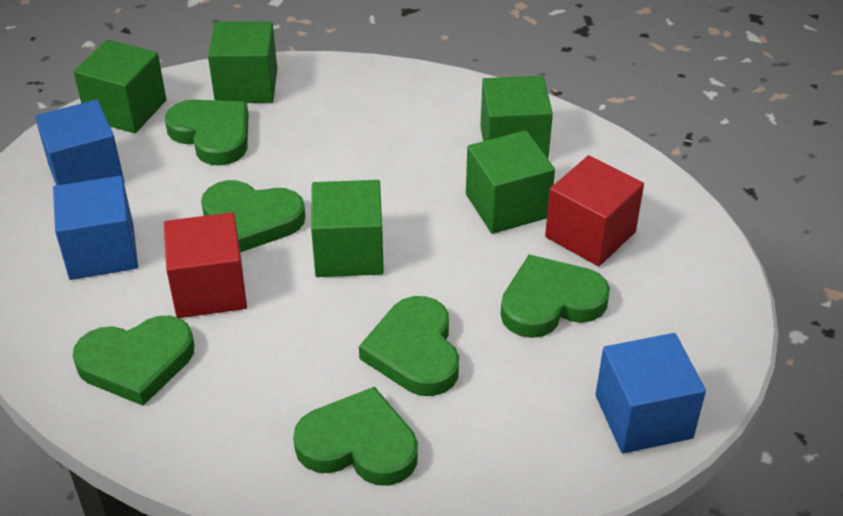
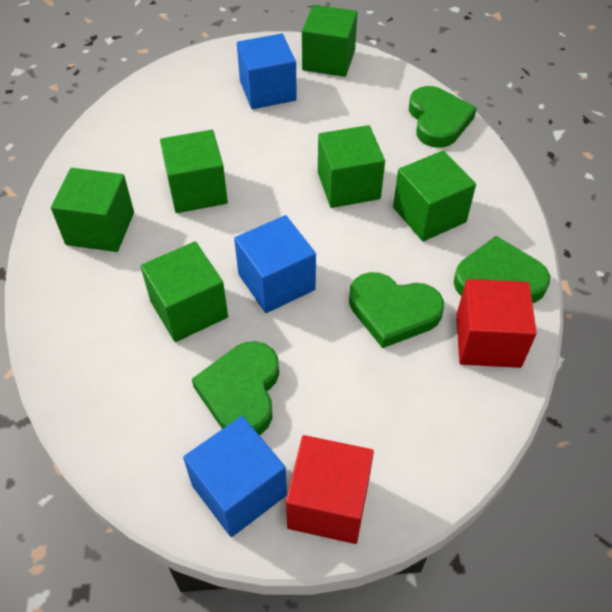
green cube: [74,39,167,133] [208,21,277,103] [311,180,384,277] [466,130,555,234] [480,76,553,159] = 5 -> [51,168,134,252] [140,241,228,342] [160,130,228,213] [302,5,357,77] [318,125,385,208] [393,150,476,241] = 6
green heart: [73,316,194,406] [165,100,249,166] [201,180,305,252] [293,387,418,486] [359,296,459,396] [501,254,610,338] = 6 -> [192,341,279,435] [349,272,444,348] [409,86,477,148] [454,236,550,303] = 4

